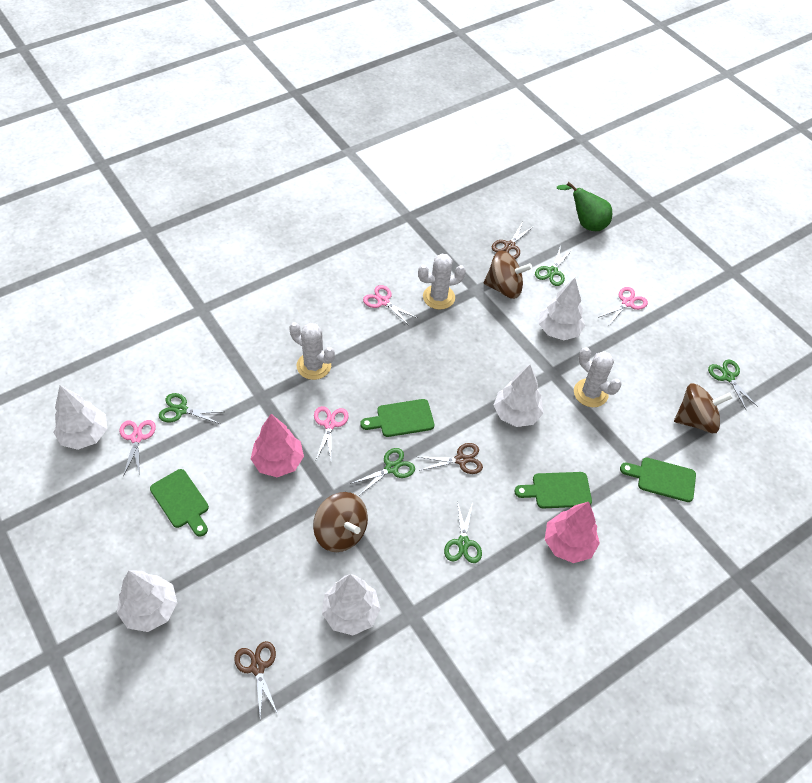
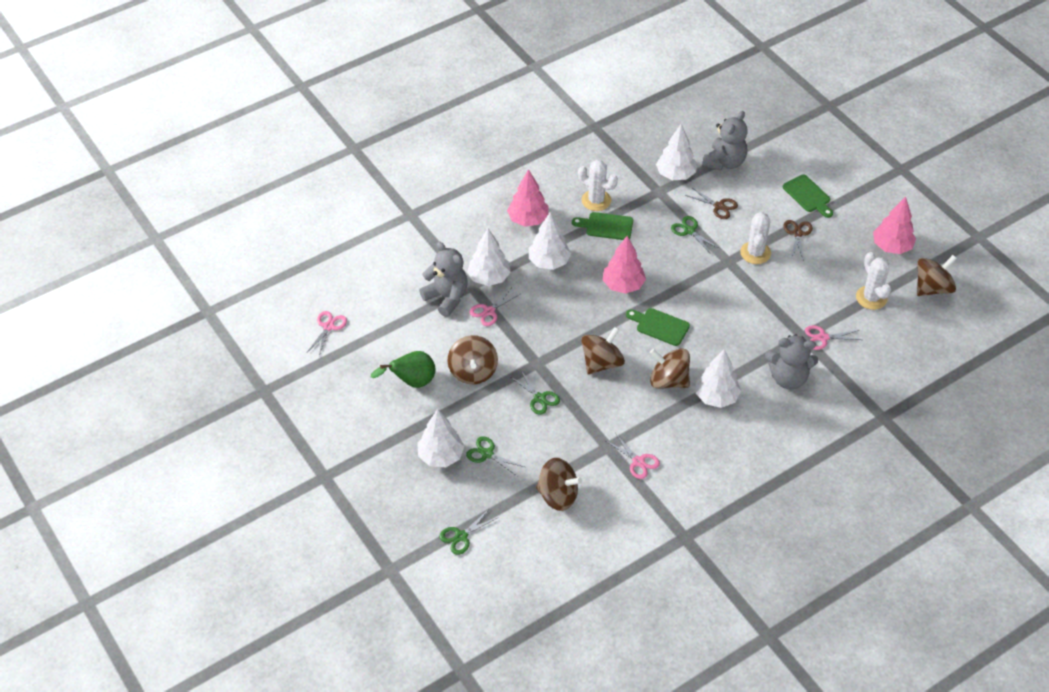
brown scissors: [234,641,278,719] [419,443,483,474] [492,223,534,259] = 3 -> [685,187,738,219] [783,220,813,261] = 2
brown spinning top: [313,492,368,552] [484,251,532,299] [674,383,733,433] = 3 -> [448,335,498,384] [536,458,582,511] [581,327,625,375] [650,348,690,389] [917,255,957,296] = 5
green cutting board: [150,469,209,536] [361,399,434,437] [515,472,592,508] [620,458,696,502] = 4 -> [572,212,633,240] [626,308,690,346] [783,174,833,218] = 3
green scissors: [159,393,222,424] [350,448,415,495] [444,501,482,563] [535,245,573,286] [708,359,758,409] = 5 -> [439,508,499,555] [466,436,525,476] [511,371,560,415] [671,216,720,253] = 4
grey teddy bear: none = 0 -> [419,242,468,317] [702,111,748,171] [765,334,818,389] = 3
pink tree: [251,414,304,477] [545,502,600,563] = 2 -> [507,169,549,227] [603,236,646,294] [873,197,916,254] = 3

